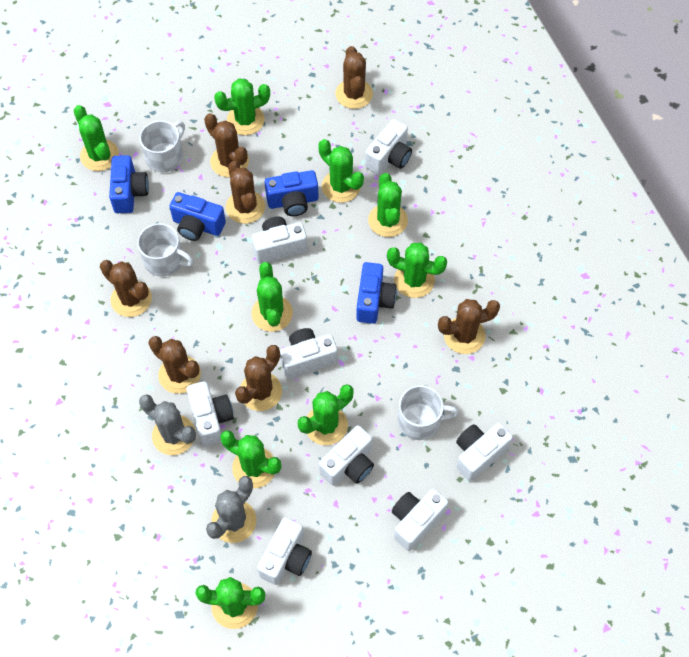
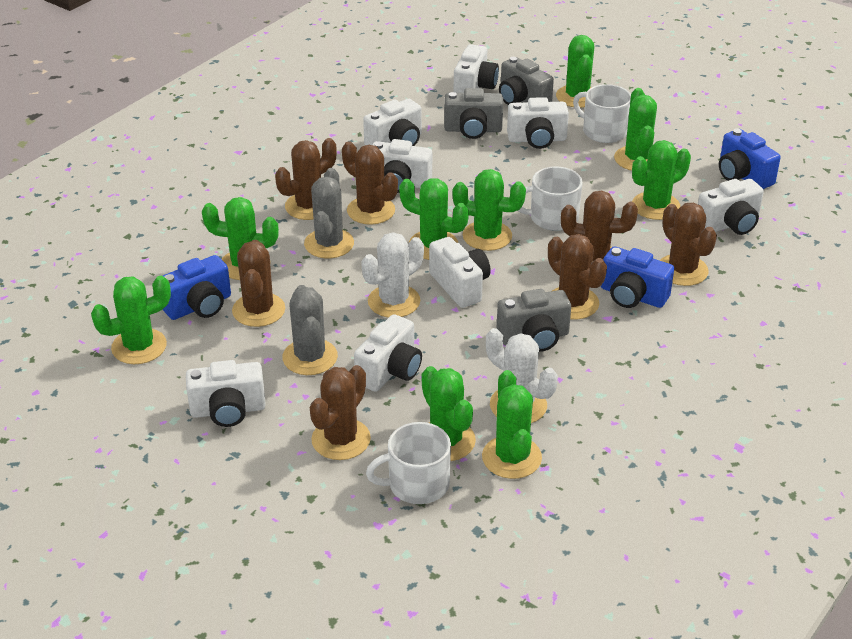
blue camera: [109,155,149,213] [169,192,226,241] [265,170,318,216] [356,262,397,324] = 4 -> [163,255,231,320] [601,247,674,308] [719,129,781,189] = 3
grey camera: none = 0 -> [444,88,503,139] [496,289,571,352] [499,57,554,105] = 3
white cactus: none = 0 -> [361,232,424,317] [486,328,558,423] = 2

